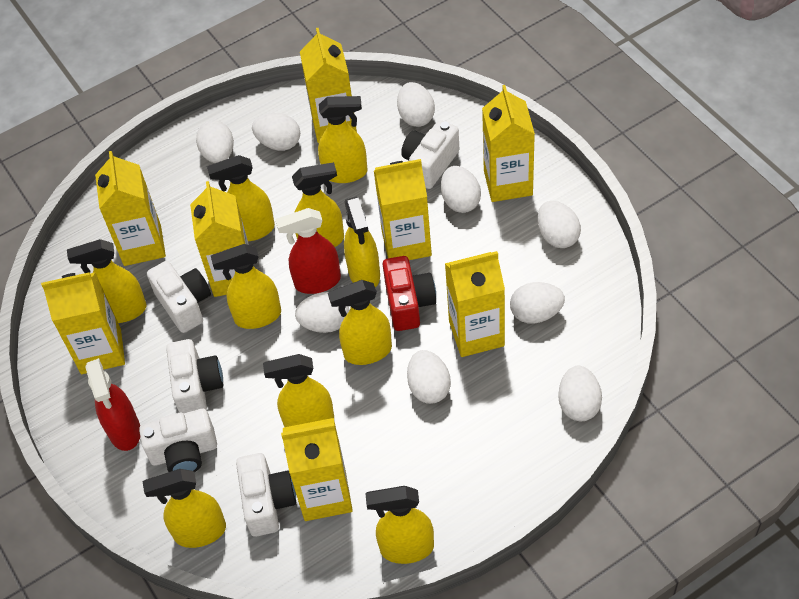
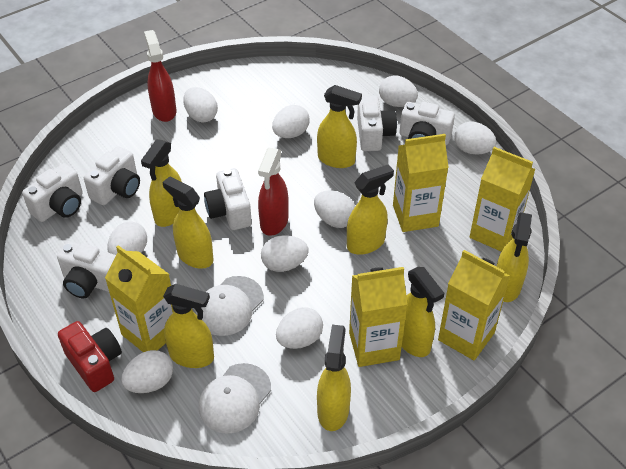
white camera: [139,409,217,472] [147,261,211,333] [166,339,223,413] [236,453,296,537] [401,120,459,189] = 5 -> [22,163,83,222] [57,241,116,298] [84,146,140,205] [204,168,252,230] [357,96,397,151] [400,102,455,145] = 6
white cap: none = 0 -> [196,276,263,336] [199,363,271,433] = 2
yellow carton: [41,272,125,374] [95,151,166,266] [190,181,249,297] [281,418,353,521] [300,28,357,143] [374,159,432,260] [445,251,505,357] [482,85,535,202] = 8 -> [105,245,174,352] [349,267,408,367] [393,134,449,232] [438,250,510,361] [470,147,535,251] = 5
yellow spray bottle: [67,239,147,323] [143,469,226,548] [207,155,275,241] [211,244,281,329] [263,354,334,427] [292,162,344,247] [318,96,367,183] [328,280,392,365] [344,196,380,287] [365,486,434,564] = 10 -> [141,139,182,227] [162,176,213,269] [163,284,214,368] [317,85,362,168] [317,325,351,431] [347,164,394,255] [402,267,444,357] [496,212,532,302] = 8

